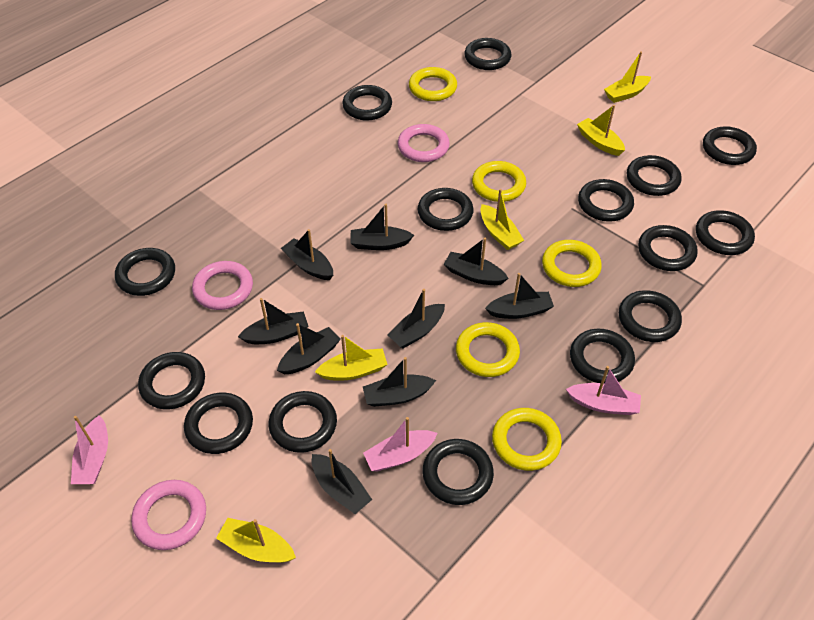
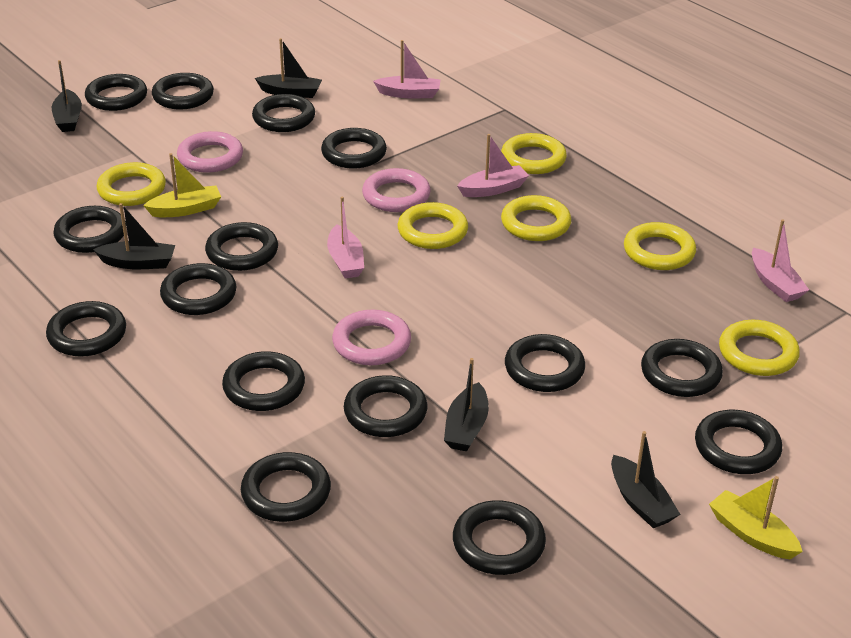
black boat: [238,298,308,344] [277,323,341,374] [281,229,333,280] [312,449,372,514] [351,204,414,250] [363,357,436,407] [388,289,445,348] [444,238,509,285] [485,273,554,319] = 9 -> [52,60,82,132] [93,203,175,269] [255,38,322,98] [444,358,489,451] [611,431,680,528] = 5
pink boat: [71,415,108,484] [363,417,437,472] [566,366,641,415] = 3 -> [327,197,364,279] [373,40,440,98] [457,134,529,197] [752,220,809,302] = 4
yellow boat: [216,518,296,563] [315,335,388,381] [481,189,524,250] [577,105,625,156] [604,51,651,103] = 5 -> [143,153,221,217] [709,476,803,559] = 2
yellow ring: [409,67,457,101] [456,322,520,377] [472,161,526,202] [492,408,562,471] [542,240,602,287] = 5 -> [97,162,166,206] [397,202,468,249] [501,133,567,174] [501,195,571,241] [624,222,696,270] [719,320,800,376] = 6

